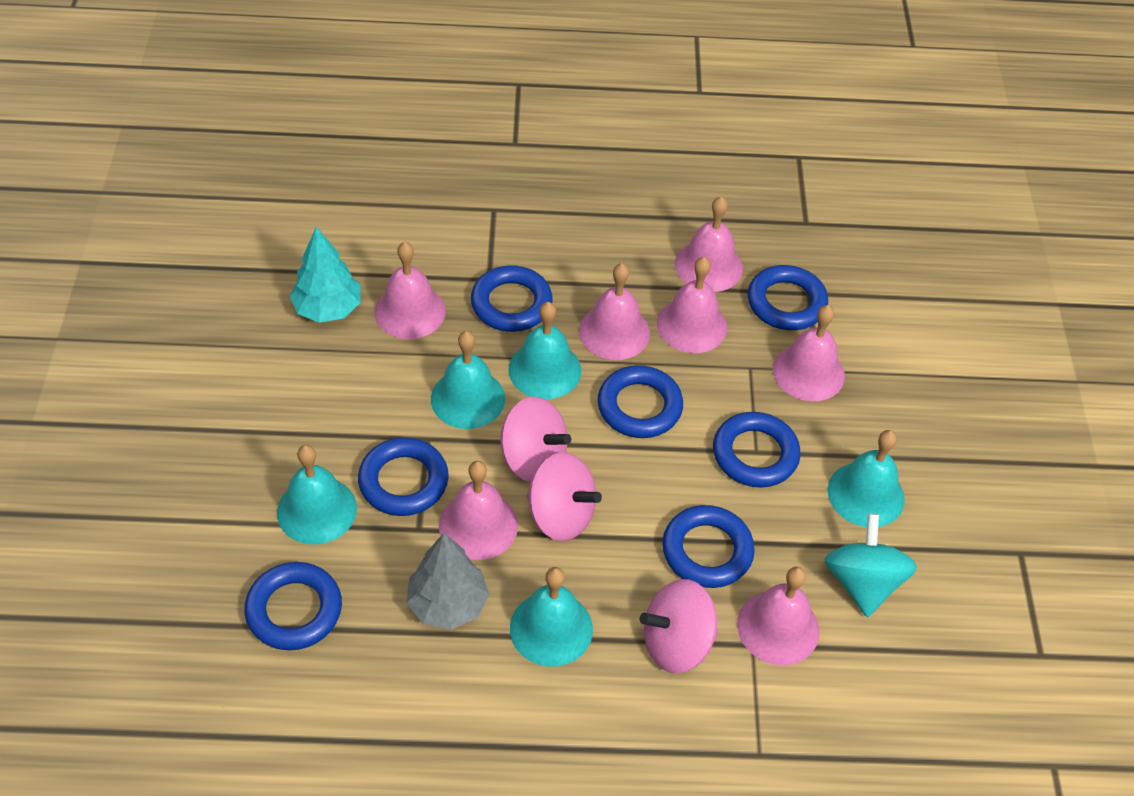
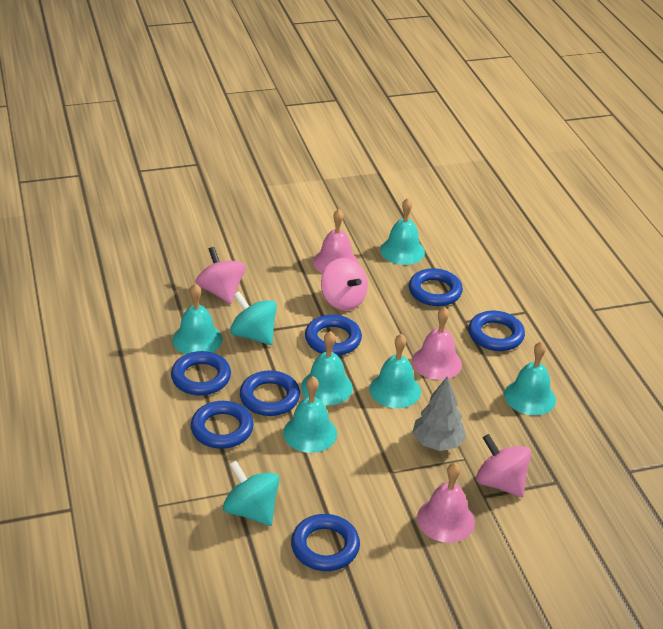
pink bell: [374,242,446,339] [439,461,518,560] [579,263,650,360] [657,257,727,353] [675,196,743,292] [737,566,819,665] [773,305,845,401] = 7 -> [313,209,358,273] [412,307,462,380] [417,463,475,543] = 3
turquoise bell: [277,445,357,544] [431,331,505,429] [509,302,581,399] [510,567,593,667] [828,430,905,527] = 5 -> [172,284,222,354] [283,376,337,453] [301,331,353,405] [369,334,421,408] [380,198,425,265] [504,341,556,415] = 6
turquoise spinning top: [825,514,917,617] = 1 -> [223,461,280,526] [230,291,277,345] = 2
turquoise tree: [290,227,361,323] = 1 -> none = 0

